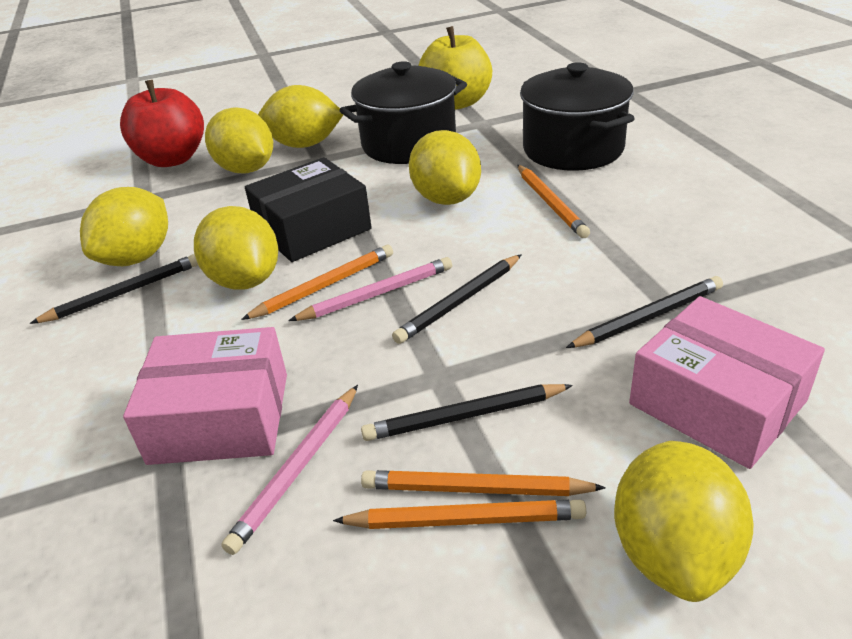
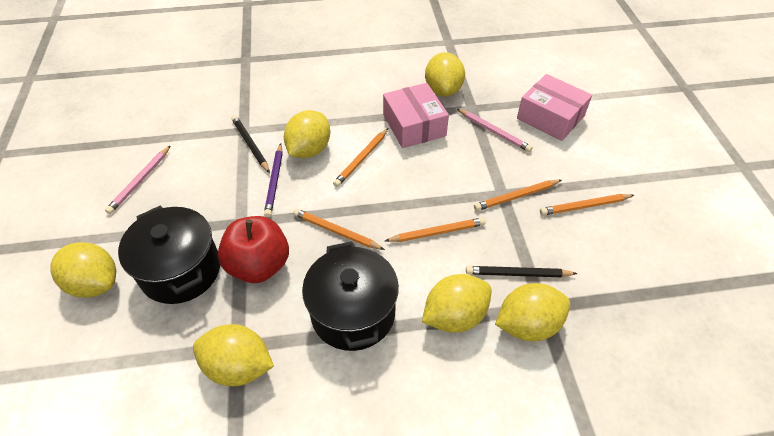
black box: [245,157,372,262] = 1 -> none = 0
black pencil: [30,254,198,324] [361,384,573,441] [392,254,522,344] [566,276,723,348] = 4 -> [231,115,270,173] [466,266,578,277] = 2
orange pencil: [241,245,393,320] [333,500,586,529] [361,470,606,496] [517,165,590,238] = 4 -> [293,208,385,250] [333,128,388,187] [385,217,486,242] [474,180,562,211] [540,194,634,215] = 5
purple pencil: none = 0 -> [264,144,283,217] = 1
yellow apple: [418,26,492,110] = 1 -> none = 0

